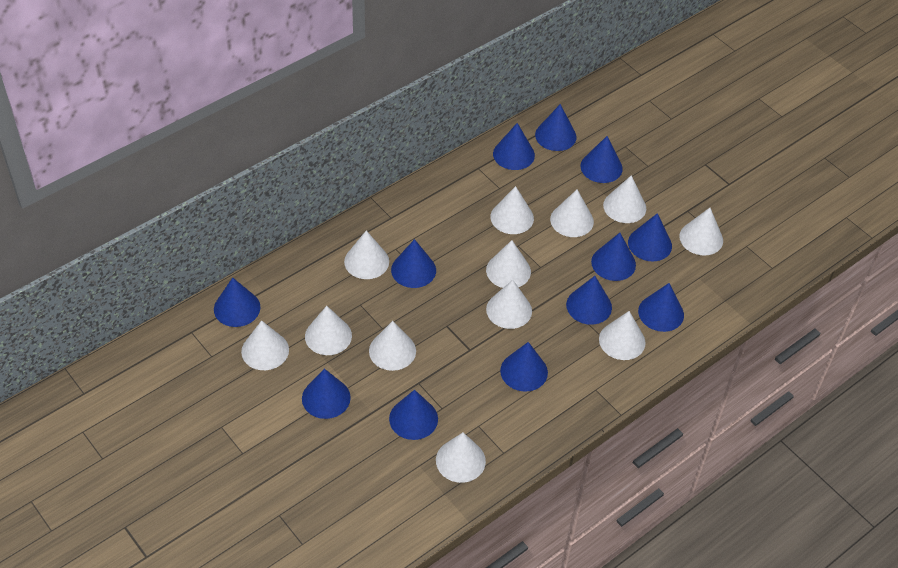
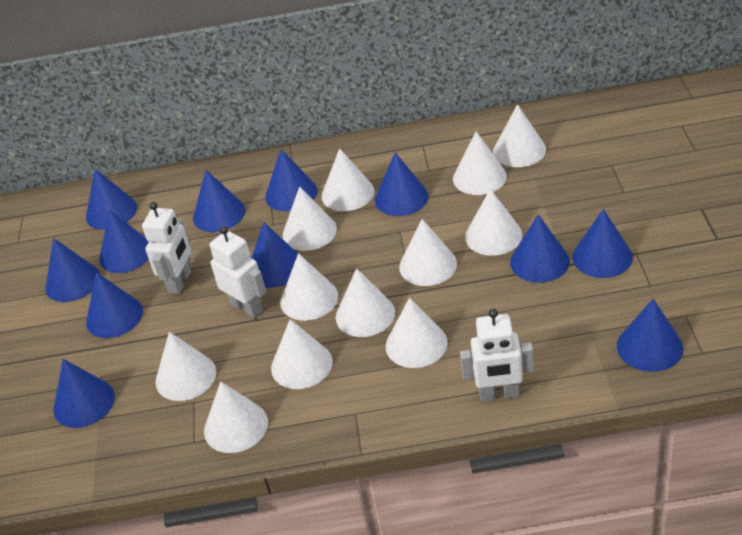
white robot: none = 0 -> [142,202,191,294] [210,226,266,318] [460,309,534,402] = 3

